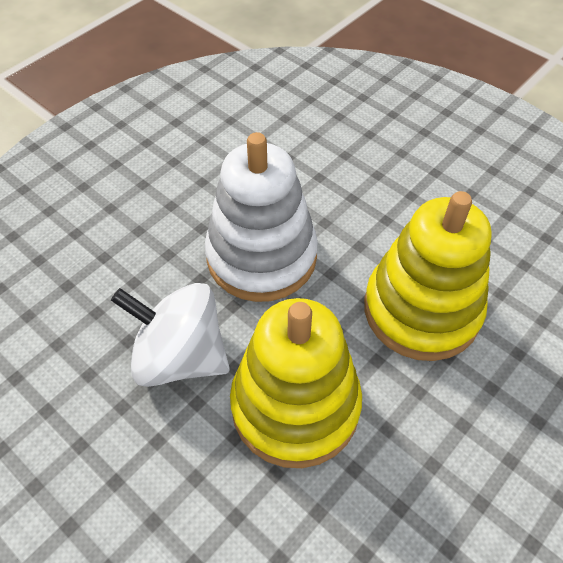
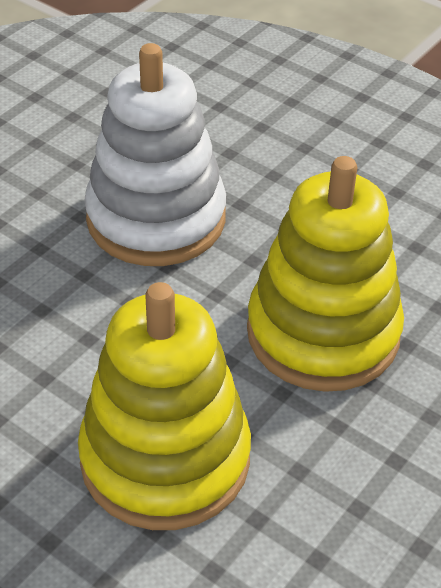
white spinning top: [111,283,230,387] = 1 -> none = 0

